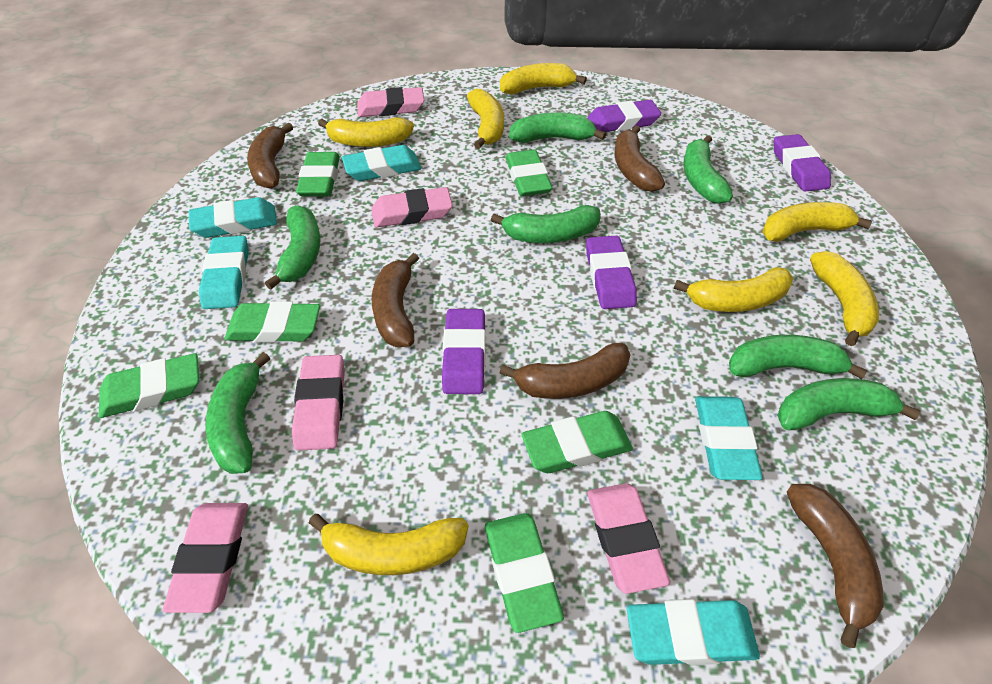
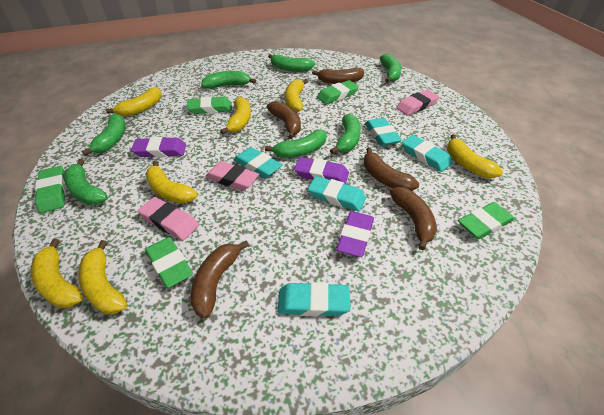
green eraser: [99,353,199,418] [225,301,320,343] [296,152,340,196] [485,513,564,633] [505,150,553,196] [522,411,633,473] = 6 -> [35,166,66,213] [145,237,193,288] [187,97,232,114] [317,80,359,104] [458,202,514,239] = 5
pink eraser: [163,503,248,613] [292,355,345,451] [357,87,424,117] [371,187,453,227] [587,483,670,594] = 5 -> [138,197,199,240] [205,161,259,191] [396,90,439,115] = 3
purple eraser: [442,309,486,394] [586,236,637,309] [587,100,661,132] [774,134,831,192] = 4 -> [131,137,186,157] [294,157,349,184] [336,211,374,257] = 3

